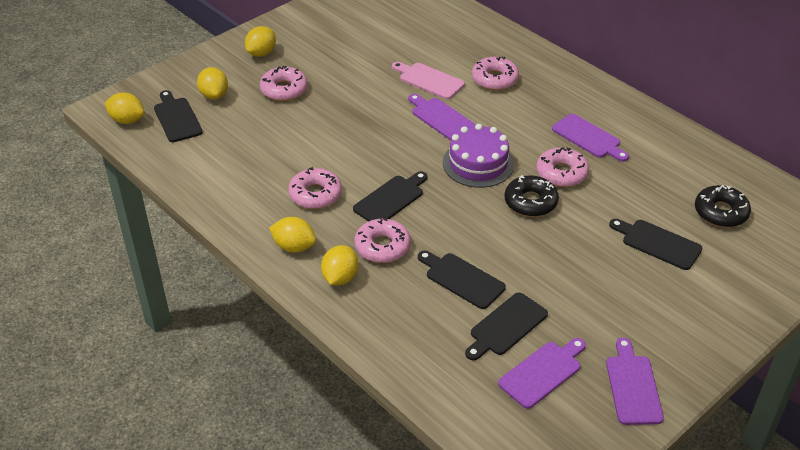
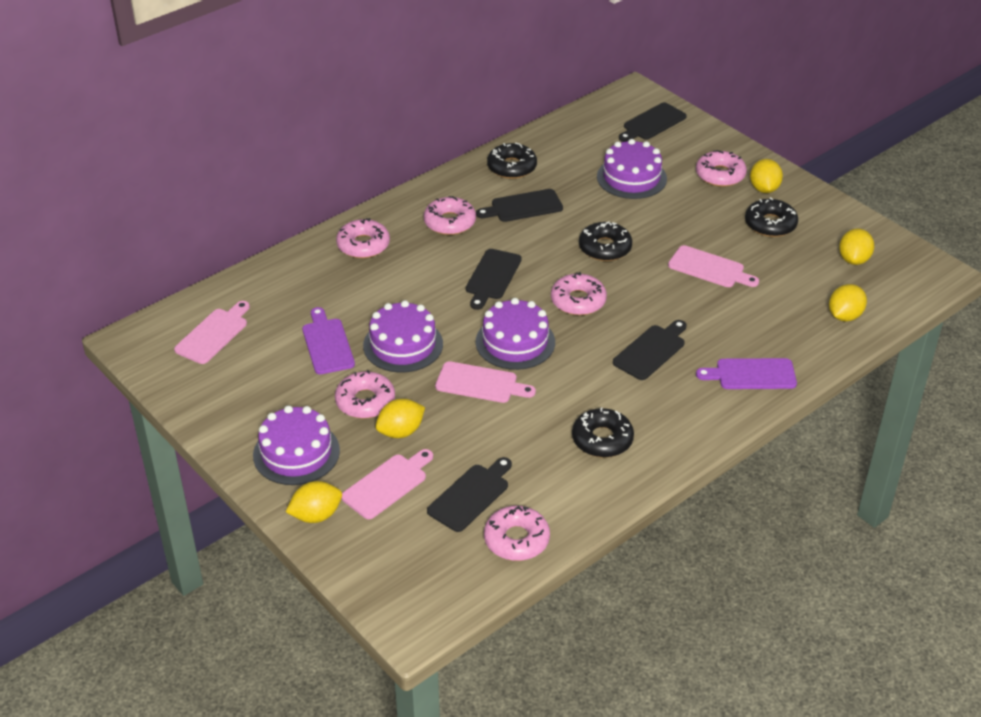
black donut: [505,175,559,217] [695,185,751,227] = 2 -> [487,143,537,179] [572,407,634,458] [579,221,632,261] [745,197,798,237] = 4
pink cutting board: [392,62,465,99] = 1 -> [174,301,250,364] [341,449,433,519] [435,361,536,403] [668,245,759,287] = 4
pink donut: [260,66,308,101] [288,167,342,209] [354,217,411,263] [472,56,519,90] [536,147,589,187] = 5 -> [335,370,395,418] [336,218,390,258] [424,196,476,235] [484,506,550,561] [551,272,607,315] [696,150,747,187] = 6
purple cake: [443,124,514,188] = 1 -> [253,405,340,485] [363,300,443,373] [476,298,555,370] [597,139,667,199] = 4
purple cutting board: [408,94,476,140] [498,338,586,409] [552,114,629,162] [606,338,664,425] = 4 -> [302,307,355,374] [696,358,797,389] = 2

